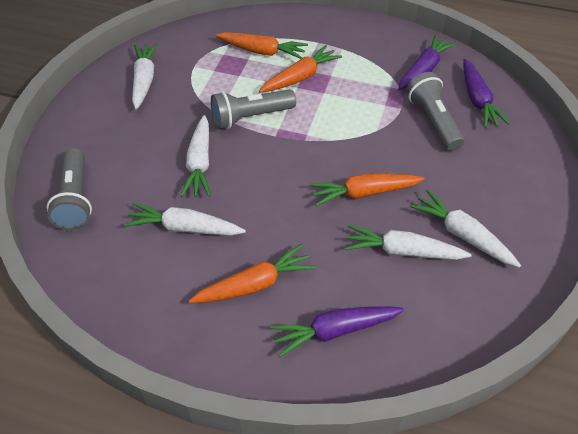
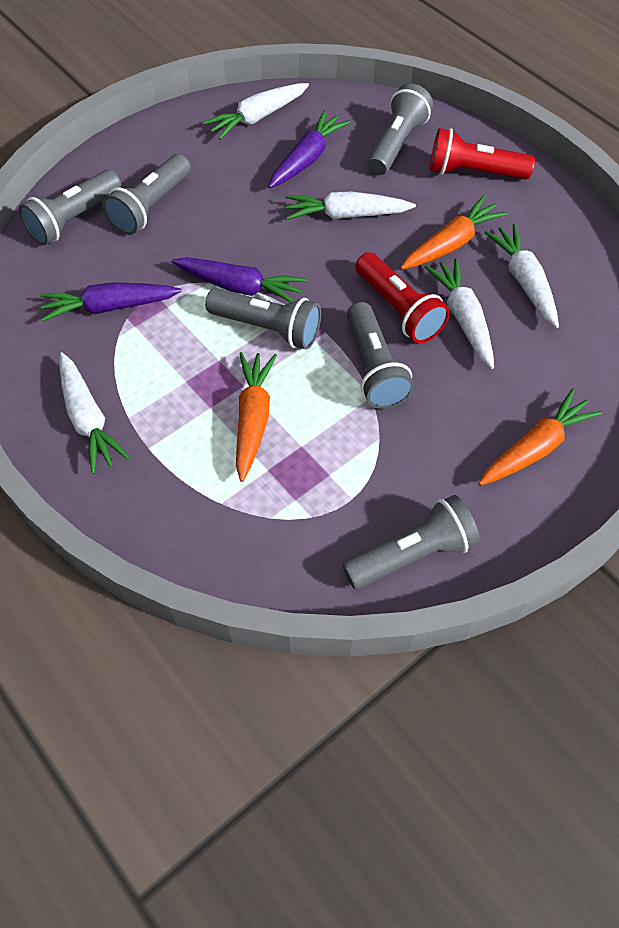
grey flashlight: [47,148,92,230] [211,89,296,129] [406,72,464,151] = 3 -> [19,169,122,245] [103,154,191,235] [205,288,321,350] [342,495,480,589] [347,302,414,409] [367,83,433,175] = 6
orange carrot: [189,244,315,303] [215,32,308,59] [259,45,342,93] [309,173,424,206] = 4 -> [236,352,277,482] [400,196,507,270] [478,389,602,486] = 3
red flashlight: none = 0 -> [355,252,450,343] [430,128,535,180] = 2

